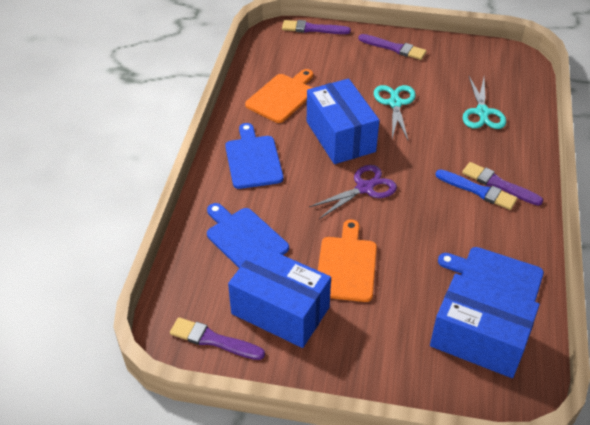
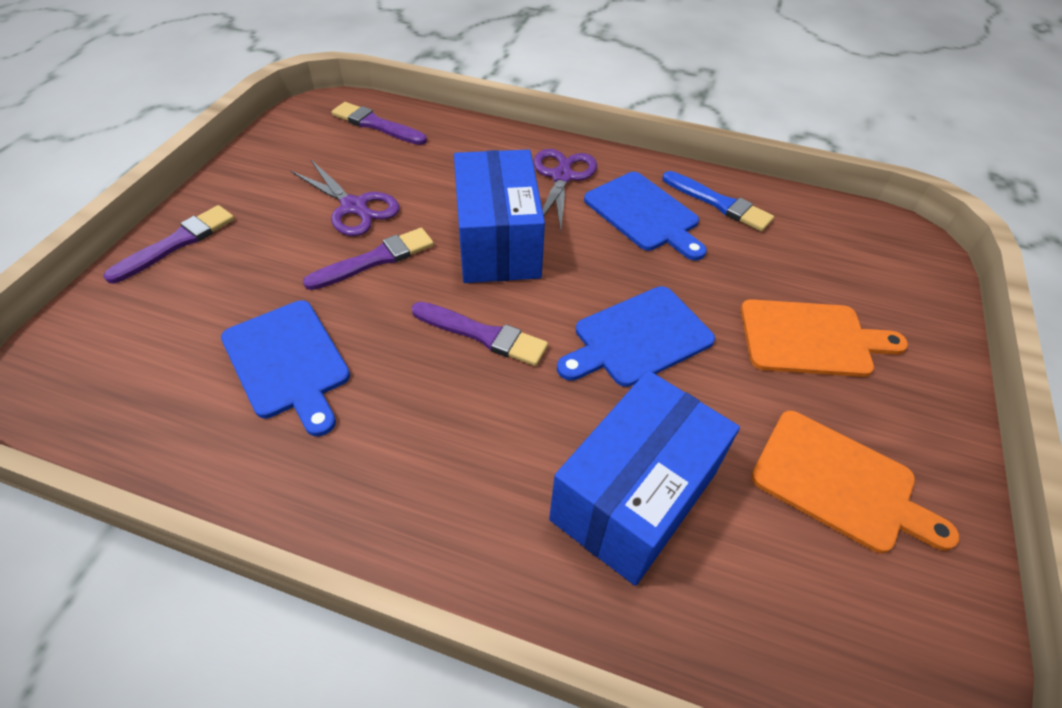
blue box: [228,245,331,348] [307,79,379,164] [430,274,540,378] = 3 -> [454,149,545,283] [549,370,740,586] = 2
purple scissors: [309,165,397,219] = 1 -> [291,160,400,236] [534,149,597,231] = 2
turquoise scissors: [374,85,416,140] [463,76,506,129] = 2 -> none = 0

